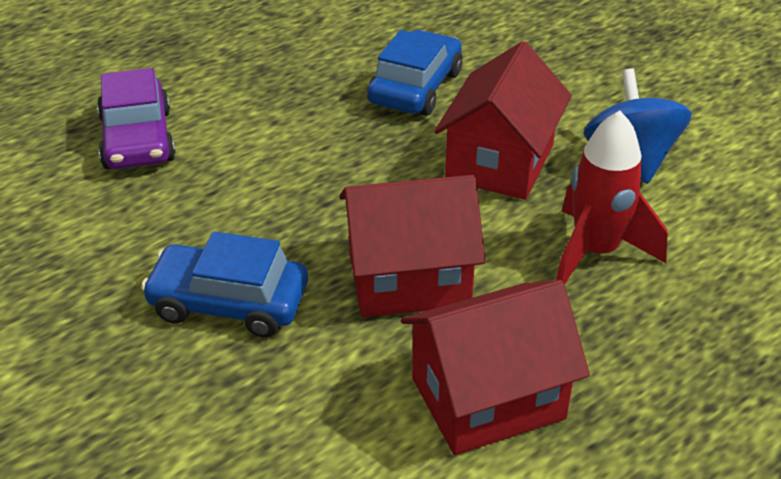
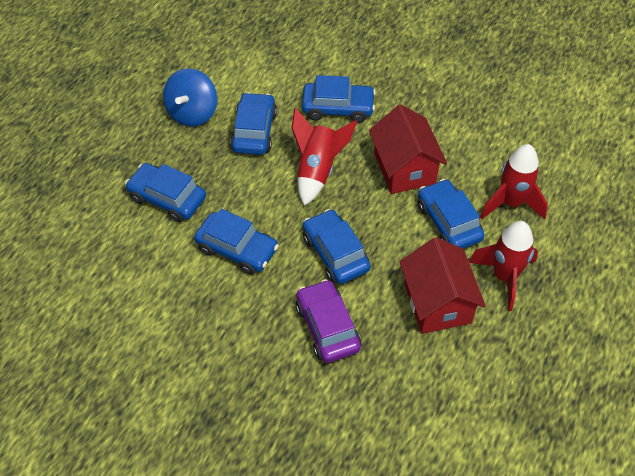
blue car: [141,232,308,338] [367,30,462,116] = 2 -> [125,163,206,222] [194,209,279,275] [230,92,277,155] [302,75,376,123] [303,209,370,284] [418,179,485,249] = 6
red house: [339,175,486,317] [401,280,590,455] [434,41,572,200] = 3 -> [369,104,447,194] [400,237,486,334] = 2
red rocket: [556,110,667,284] = 1 -> [292,108,357,206] [469,221,538,311] [480,144,548,219] = 3

